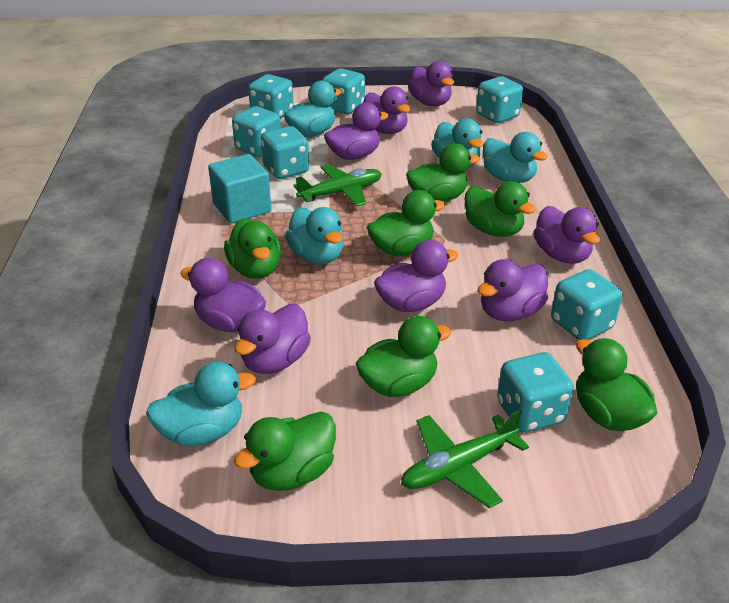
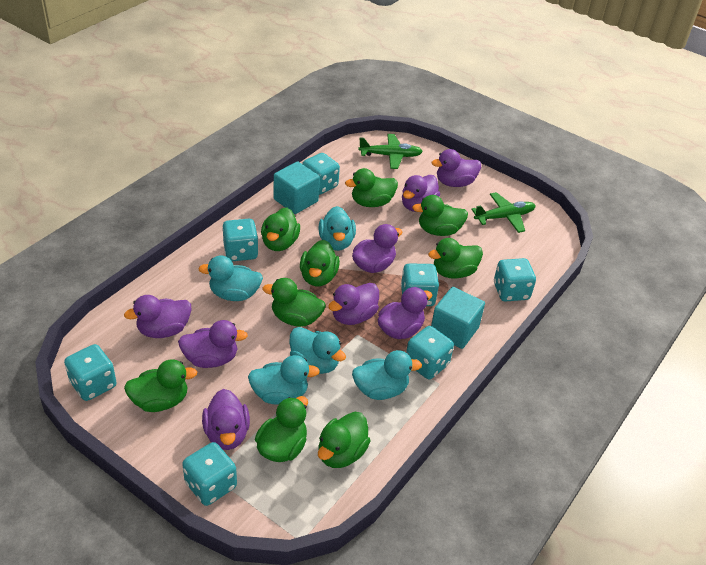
green duck: [224,218,281,279] [234,411,336,491] [356,316,452,397] [367,190,446,256] [406,143,480,202] [465,181,536,237] [576,338,657,431] = 7 -> [124,359,197,412] [255,396,308,462] [261,207,300,251] [262,278,325,327] [300,240,340,286] [318,412,370,468] [345,168,398,207] [412,195,468,236] [428,238,483,279] = 9
turquoise cube: [208,154,272,224] = 1 -> [274,161,320,214] [431,287,485,349] = 2

